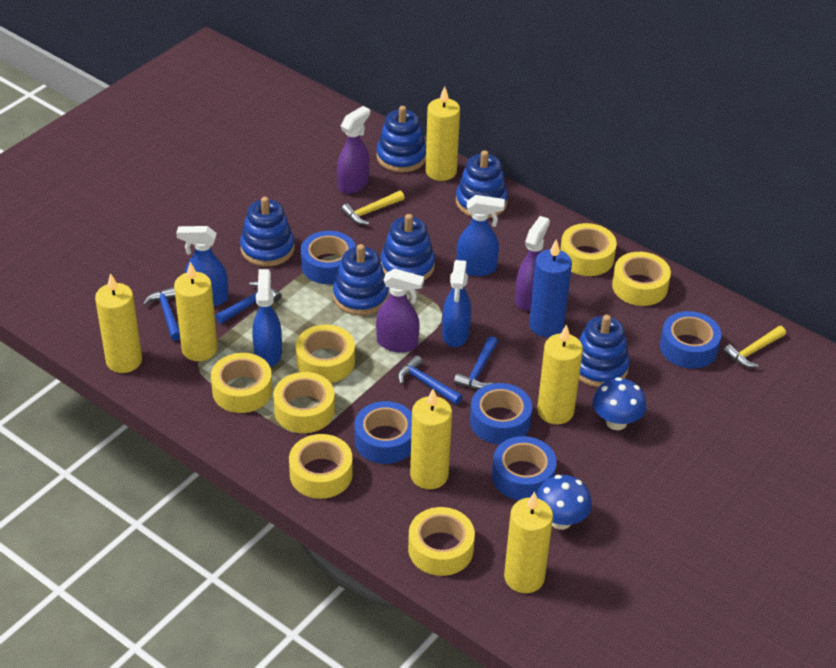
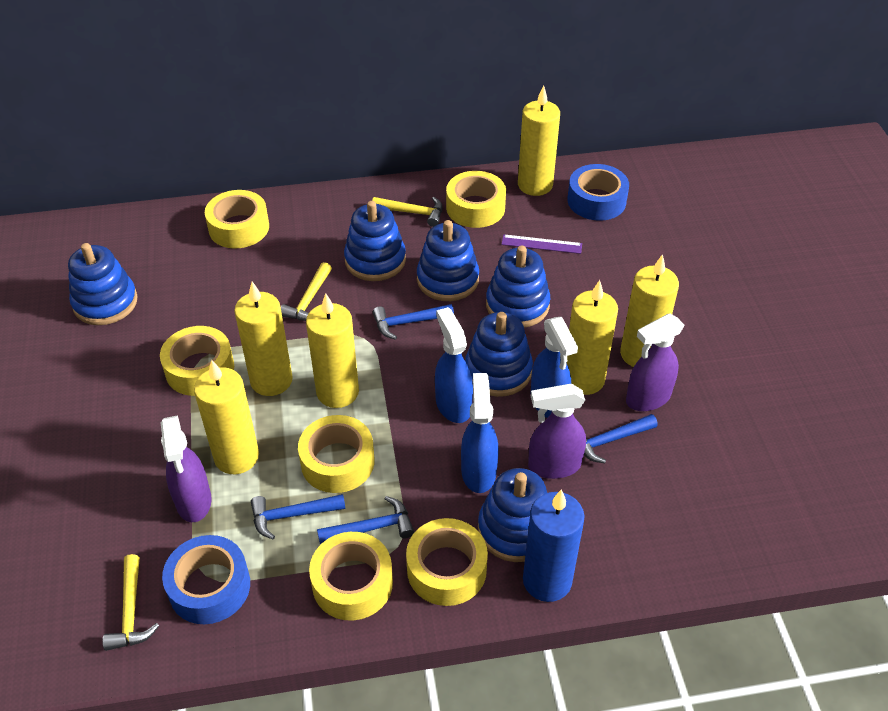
blue mushroom: [536,475,592,530] [593,377,646,430] = 2 -> none = 0
blue spray bottle: [176,226,228,306] [252,269,282,367] [442,260,471,347] [457,195,505,276] = 4 -> [435,307,473,423] [461,373,499,493] [531,317,578,418] = 3
blue tape: [301,231,356,284] [355,401,412,464] [470,383,532,445] [492,436,557,500] [660,311,721,369] = 5 -> [162,535,250,624] [568,164,629,221] = 2
purple ruler: none = 0 -> [501,234,582,254] = 1
yellow hammer: [341,191,405,225] [723,326,786,368] = 2 -> [102,554,159,651] [281,262,332,321] [372,197,443,227] = 3
yellow tape: [211,353,273,413] [273,372,335,433] [289,434,353,499] [296,325,355,383] [408,507,475,576] [560,223,617,276] [612,252,671,306] = 7 -> [160,326,234,396] [205,190,269,248] [298,415,374,493] [309,532,393,621] [406,518,488,606] [446,171,506,228] = 6

